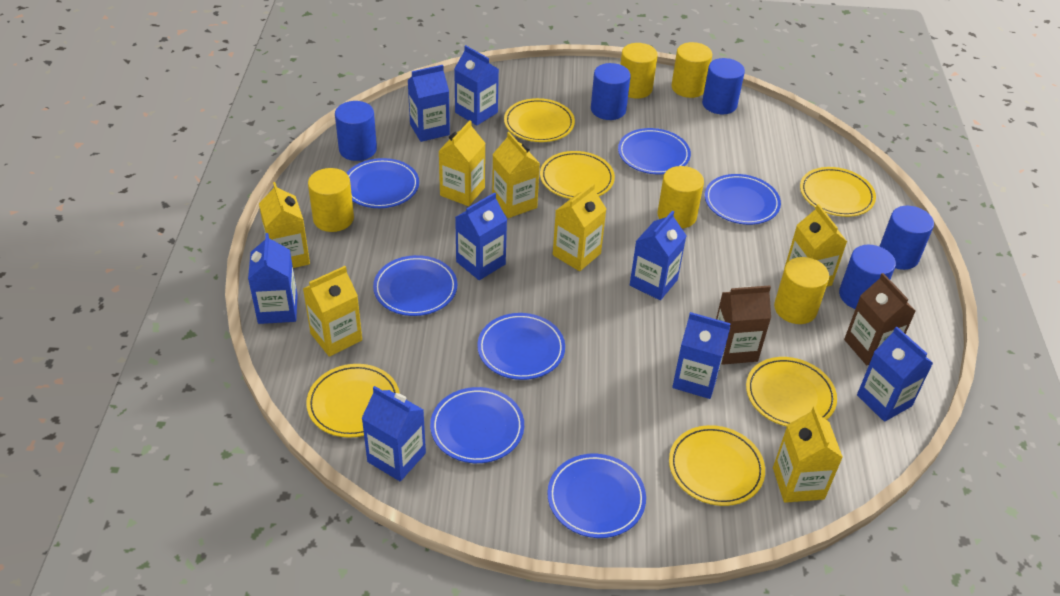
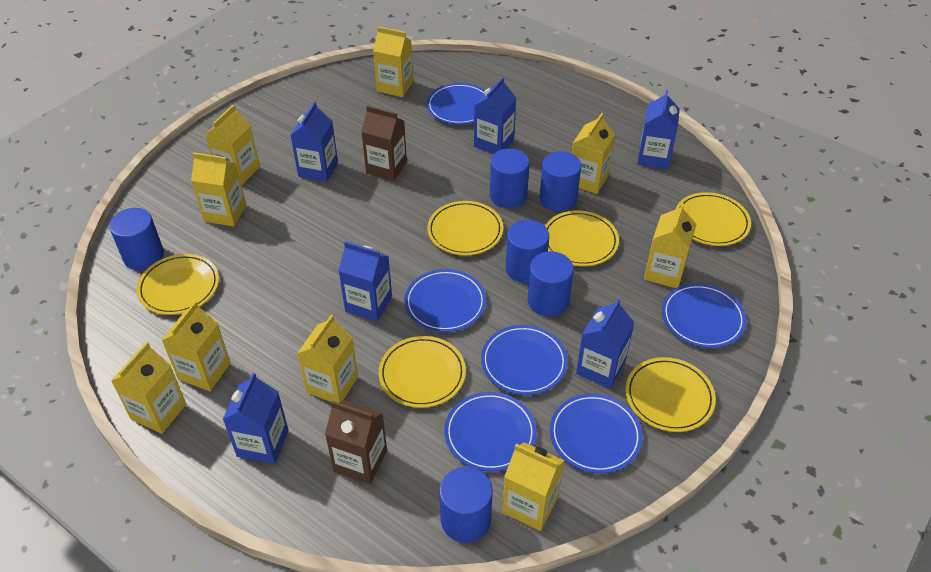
blue carton: [248,233,298,324] [361,386,426,481] [408,65,450,142] [454,45,499,126] [455,192,507,280] [630,210,686,300] [672,312,731,399] [857,327,933,422] = 8 -> [223,373,289,464] [291,102,338,182] [338,241,392,322] [474,77,516,154] [576,299,635,389] [637,90,680,169] = 6
blue cylinder: [335,101,377,161] [591,63,631,120] [702,58,745,114] [839,245,896,309] [879,206,934,270] = 5 -> [109,208,164,271] [439,467,493,543] [490,148,530,208] [506,220,549,283] [527,251,574,317] [540,151,582,211] = 6
blue plate: [347,158,419,208] [373,255,457,316] [430,387,524,463] [477,313,565,380] [547,454,646,538] [618,128,691,174] [705,174,781,225] = 7 -> [405,269,486,332] [427,83,485,125] [444,392,536,472] [481,325,568,395] [550,394,642,473] [662,283,746,348] = 6
yellow carton: [259,182,310,268] [303,266,362,357] [439,121,486,206] [492,132,540,218] [553,183,606,271] [773,406,843,503] [784,204,847,287] = 7 -> [111,342,186,434] [161,301,231,391] [191,152,246,227] [205,104,260,185] [297,314,358,403] [373,26,413,97] [502,442,564,531] [572,113,615,194] [644,203,696,288] = 9
yellow cylinder: [308,168,354,232] [620,43,658,99] [658,166,704,228] [671,42,712,98] [774,257,829,324] = 5 -> none = 0

